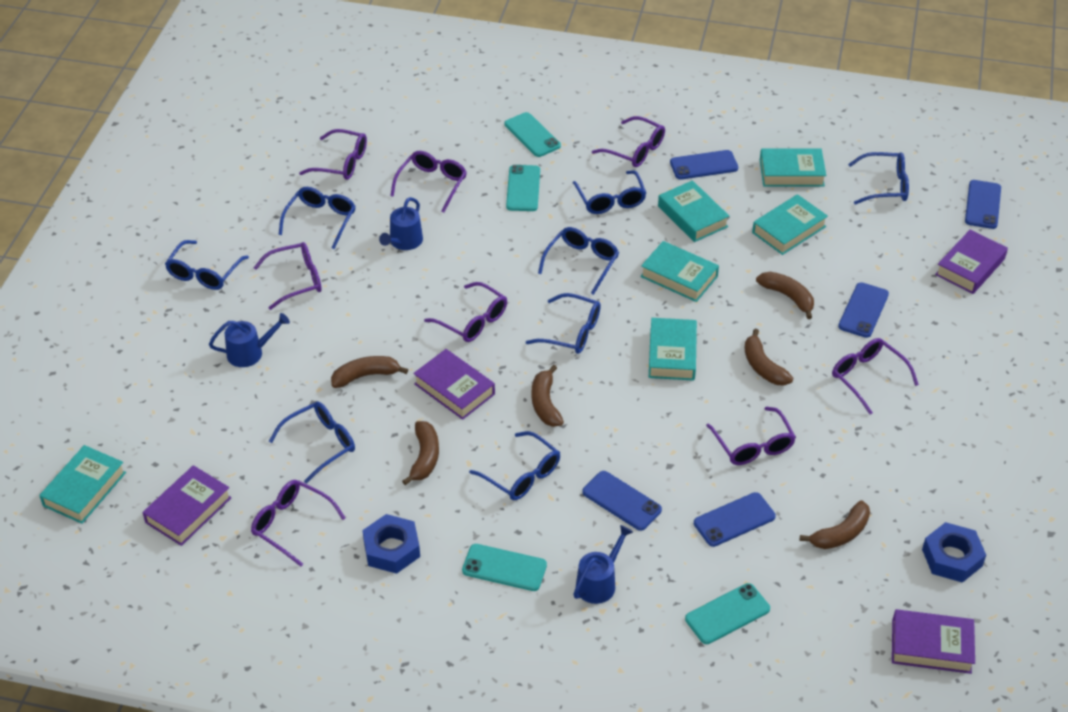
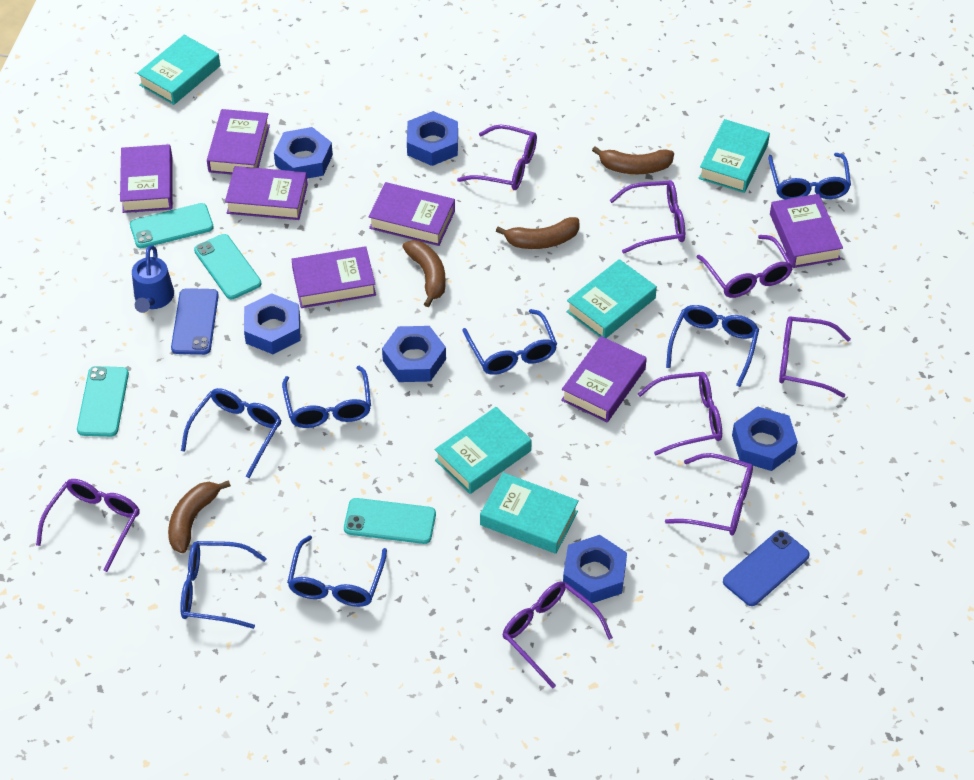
blue glasses: [165,240,249,290] [269,402,355,484] [279,187,356,249] [469,431,560,500] [526,293,601,354] [538,227,619,295] [573,170,646,214] [848,152,909,205] = 8 -> [180,541,267,629] [181,388,281,478] [282,366,371,428] [287,535,387,607] [462,309,557,375] [666,305,759,387] [768,153,851,199] = 7
blue nut: [362,514,420,574] [922,522,986,583] = 2 -> [244,293,300,354] [274,127,333,179] [382,326,446,382] [407,111,458,166] [563,535,627,603] [732,406,798,471] = 6
blue phone: [582,471,662,531] [670,150,738,180] [694,492,776,547] [838,282,889,338] [965,180,1001,229] = 5 -> [171,288,219,355] [723,530,810,606] = 2
blue watering can: [209,313,290,367] [379,197,423,250] [573,525,633,604] = 3 -> [132,245,174,313] = 1
brown banana: [331,356,408,388] [402,421,439,485] [532,365,564,427] [744,329,793,386] [756,272,814,319] [800,500,870,549] = 6 -> [168,480,231,553] [402,240,446,307] [496,217,580,249] [592,146,674,174] = 4
purple book: [143,465,231,546] [413,349,495,420] [892,609,975,674] [935,230,1008,294] = 4 -> [120,144,172,213] [207,109,270,175] [225,166,308,220] [291,246,376,308] [368,182,455,246] [561,336,647,422] [770,194,843,268] = 7
turquoise book: [39,445,126,524] [640,241,719,302] [649,318,697,381] [658,180,729,242] [752,194,828,255] [760,149,826,187] = 6 -> [137,35,220,105] [435,407,532,494] [480,472,579,554] [566,259,657,338] [699,119,770,193] = 5

